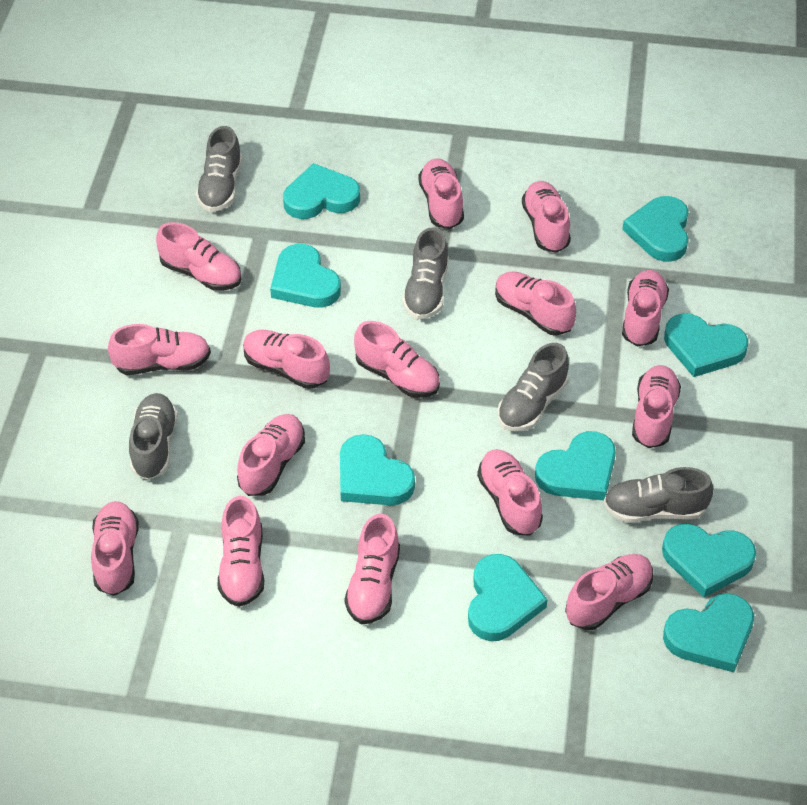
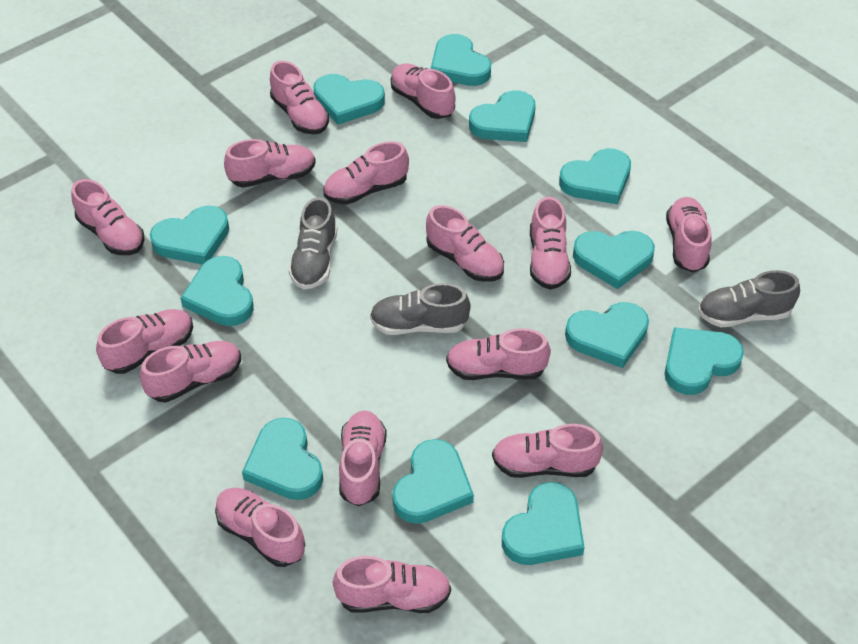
grey shoe: [129,393,178,480] [196,126,242,212] [402,227,449,319] [497,343,569,431] [604,467,713,523] = 5 -> [288,197,337,290] [370,283,470,335] [698,270,800,327] = 3
turquoise heart: [270,244,341,308] [283,163,360,219] [340,434,415,505] [468,554,548,641] [535,431,616,500] [622,196,689,262] [662,524,756,597] [663,593,754,672] [664,313,748,377] = 9 -> [150,206,229,265] [180,256,254,326] [242,418,323,500] [313,74,385,125] [392,439,474,524] [430,34,491,86] [469,90,536,142] [502,482,585,565] [559,148,631,204] [565,302,649,368] [573,231,655,289] [665,327,744,395] = 12

